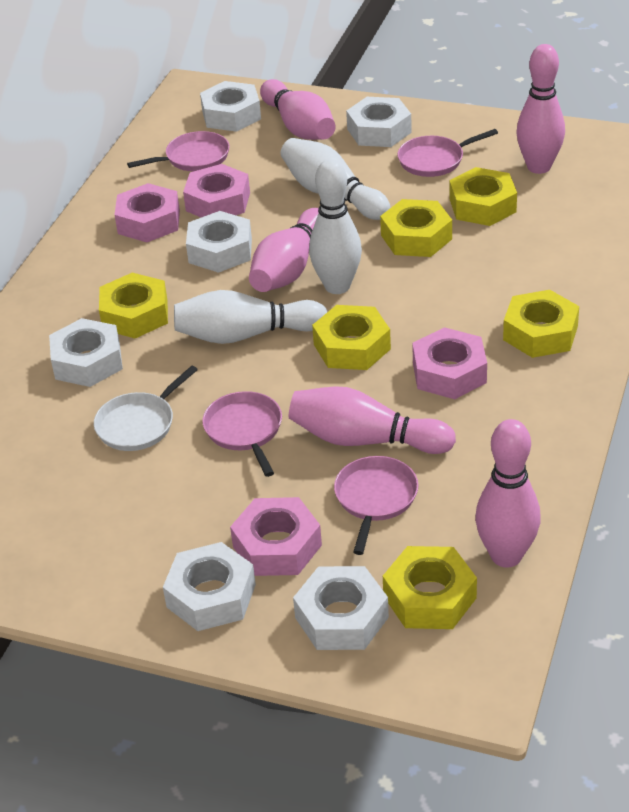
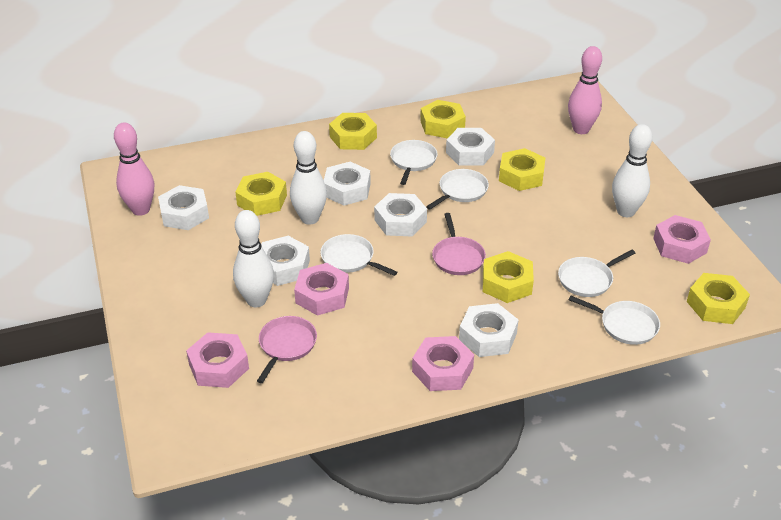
pink bowling pin: [249,208,319,292] [260,79,336,140] [289,386,456,454] [475,419,541,568] [516,44,565,174] = 5 -> [114,123,154,216] [568,46,602,134] = 2
pink pan: [127,131,230,172] [202,391,282,477] [334,456,419,555] [398,129,498,177] = 4 -> [257,316,317,383] [432,213,486,275] = 2
white pan: [94,366,198,451] = 1 -> [320,234,397,276] [390,140,438,185] [426,169,489,210] [558,250,635,297] [569,296,660,345] = 5

